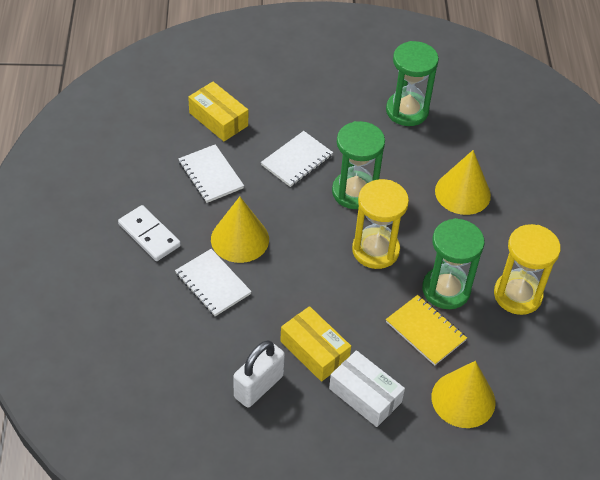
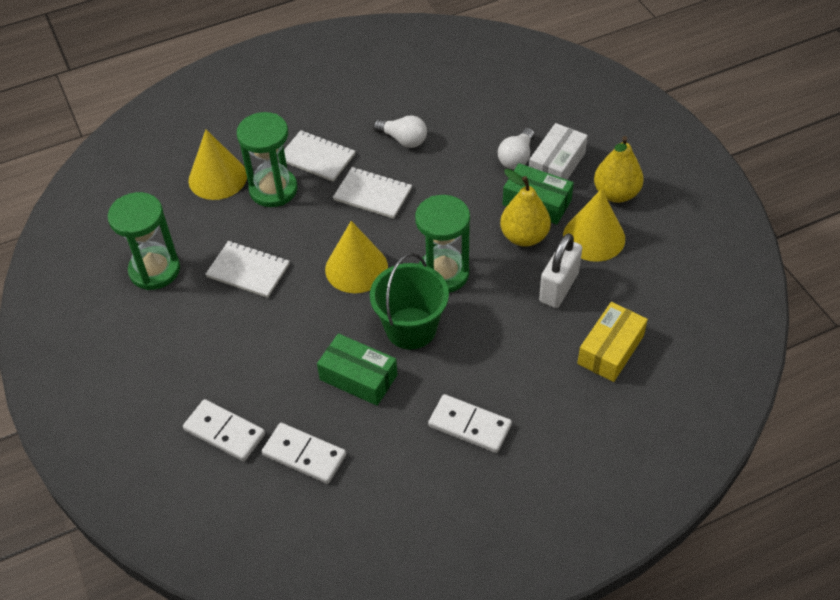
green box: none = 0 -> [317,333,397,406] [503,163,574,225] = 2
green bucket: none = 0 -> [370,253,449,349] = 1
white domino: [118,205,181,261] = 1 -> [183,399,265,461] [262,423,346,484] [428,394,512,453] = 3
white light bulb: none = 0 -> [373,115,427,148] [498,128,535,169] = 2
yellow box: [188,82,248,142] [280,306,351,382] = 2 -> [577,302,648,382] = 1
yellow hourglass: [352,179,409,269] [494,224,561,315] = 2 -> none = 0
yellow notebook: [386,295,467,366] = 1 -> none = 0
yellow pear: none = 0 -> [500,169,551,247] [594,136,644,203] = 2

